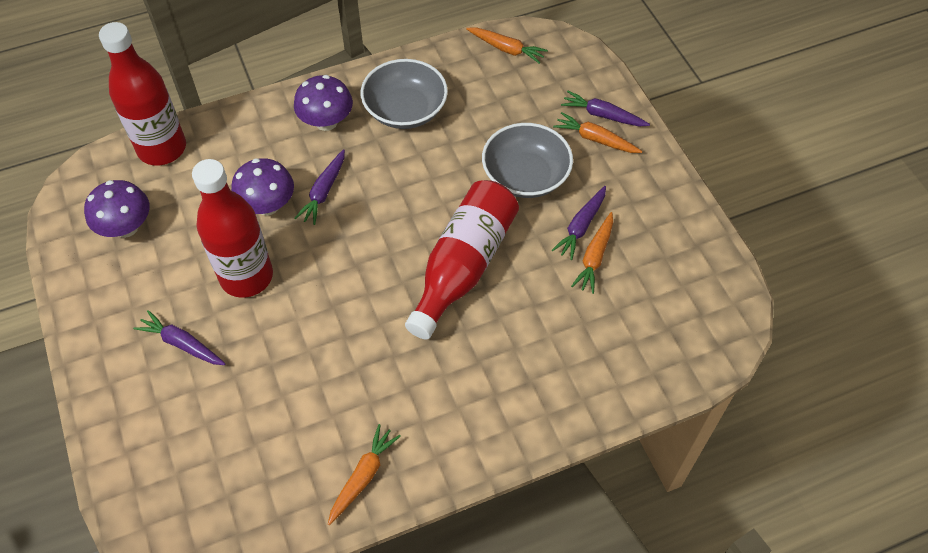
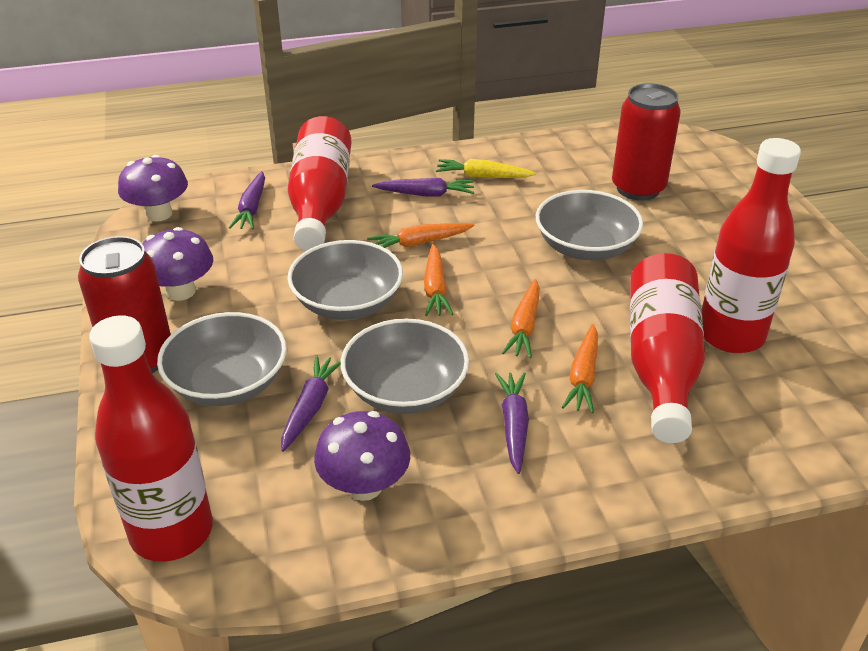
grey bowl: [361,59,448,129] [482,123,573,198] = 2 -> [157,312,287,406] [287,240,403,320] [341,319,469,414] [536,190,643,260] = 4
red bottle: [99,22,186,165] [192,159,273,298] [405,180,519,339] = 3 -> [89,315,213,562] [288,116,352,251] [630,253,705,443] [702,138,801,353] = 4
red can: none = 0 -> [78,236,171,373] [612,83,681,201] = 2
yellow carrot: none = 0 -> [436,159,536,178] = 1

